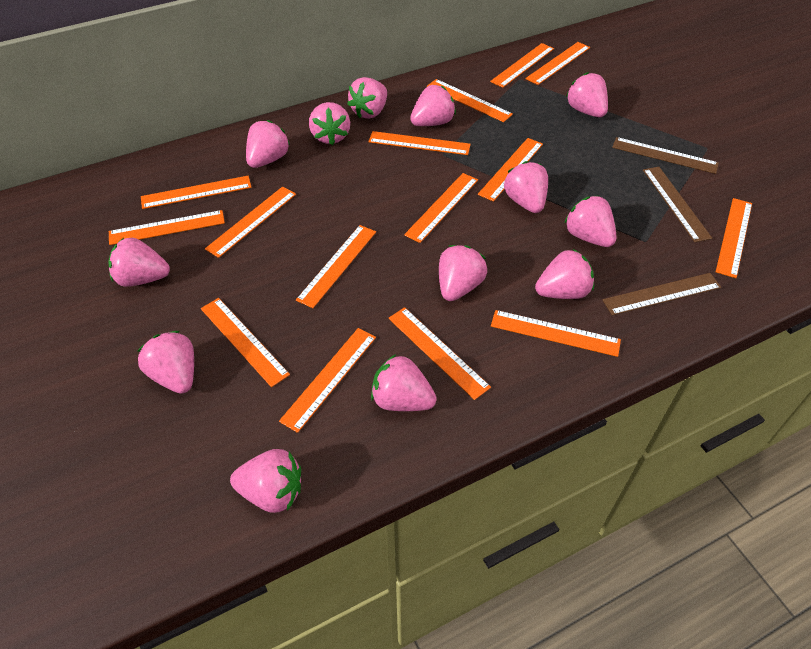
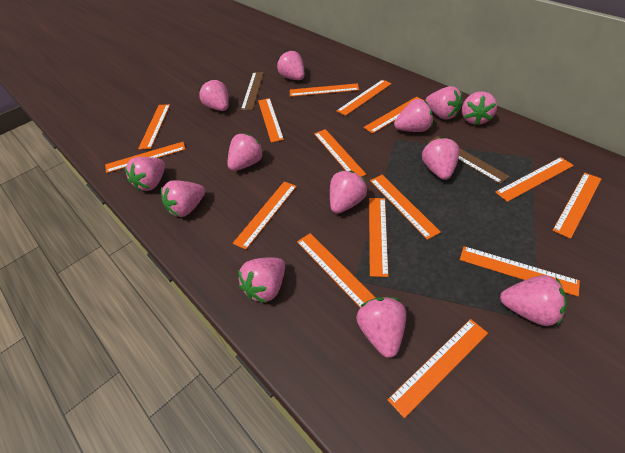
brown ruler: [603,273,721,315] [612,137,719,174] [643,167,712,242] = 3 -> [241,72,264,110] [429,136,510,184] = 2

